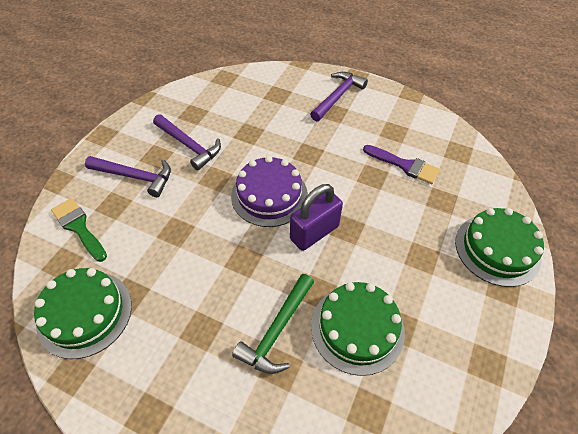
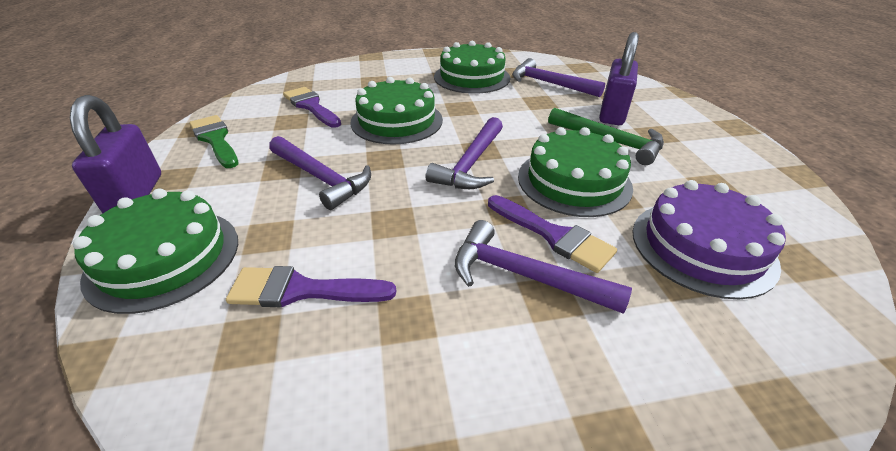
green cake: [34,268,132,359] [311,282,405,376] [455,208,544,287] = 3 -> [73,188,238,314] [350,77,443,145] [434,41,510,94] [518,127,633,217] = 4
purple brush: [363,145,440,184] = 1 -> [226,266,396,307] [283,87,341,128] [488,195,617,273] = 3
purple hammer: [85,156,171,197] [153,114,221,171] [310,72,368,122] = 3 -> [269,136,371,210] [426,117,503,189] [455,220,632,314] [512,58,605,97] = 4
purple padlock: [290,184,343,251] = 1 -> [70,95,161,213] [599,32,639,125] = 2

